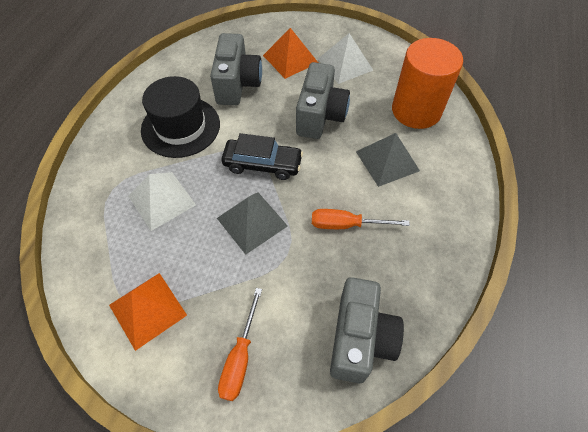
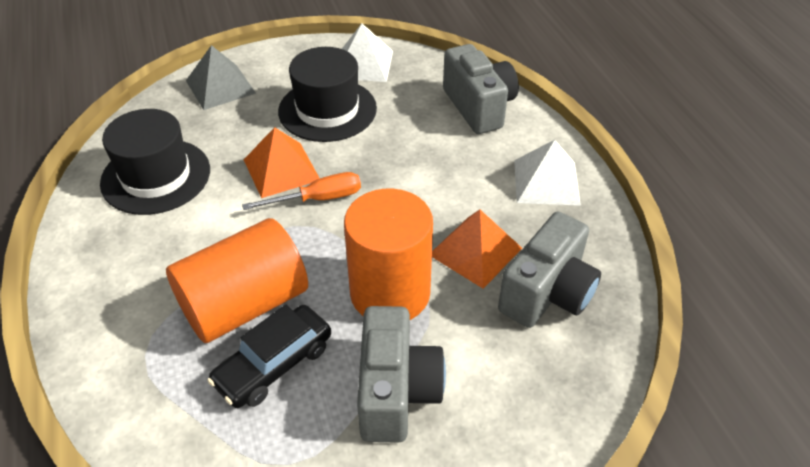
black hat: [141,76,220,158] = 1 -> [100,109,210,215] [278,47,377,142] = 2
grey pyramid: [217,192,288,255] [356,133,420,187] = 2 -> [186,45,256,110] = 1
orange cylinder: [392,38,463,129] = 1 -> [166,218,308,343] [344,189,433,320] = 2
orange screwdriver: [218,288,262,401] [312,209,410,229] = 2 -> [242,172,361,210] = 1

